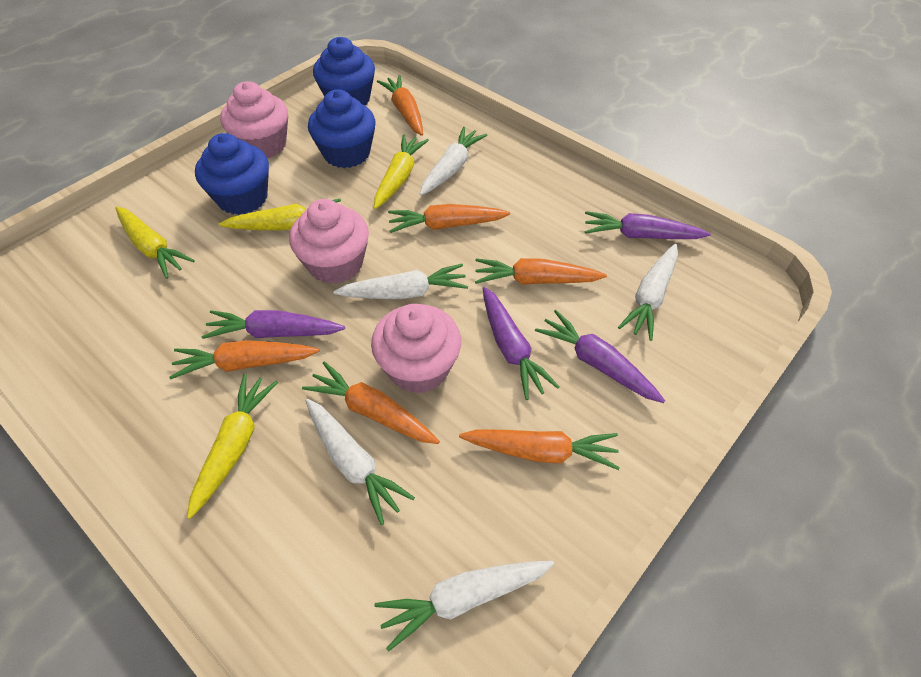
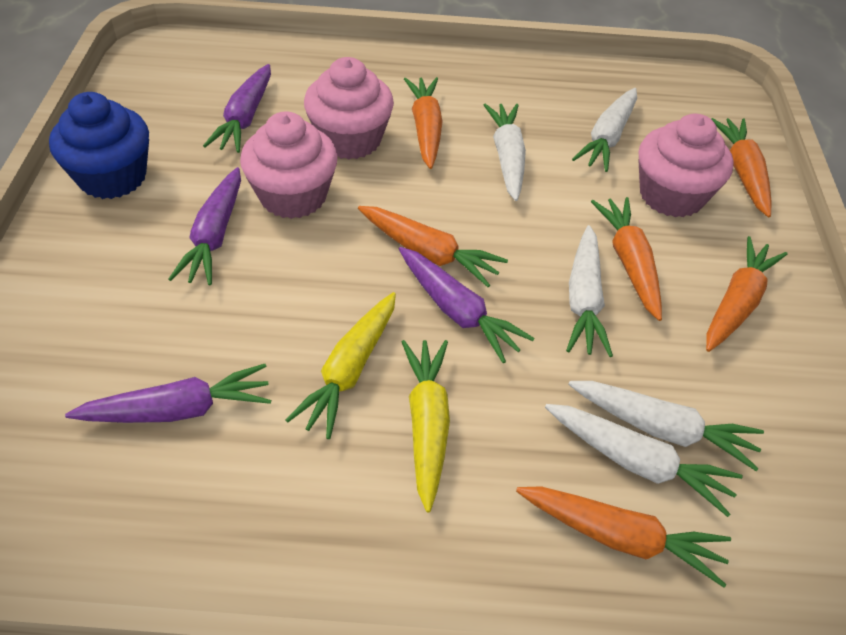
blue cupcake: [195,133,269,215] [308,89,376,168] [313,37,375,106] = 3 -> [49,92,149,199] = 1
yellow carrot: [115,206,195,279] [187,374,278,519] [219,199,341,230] [374,134,429,209] = 4 -> [286,292,396,439] [402,340,450,513] = 2

